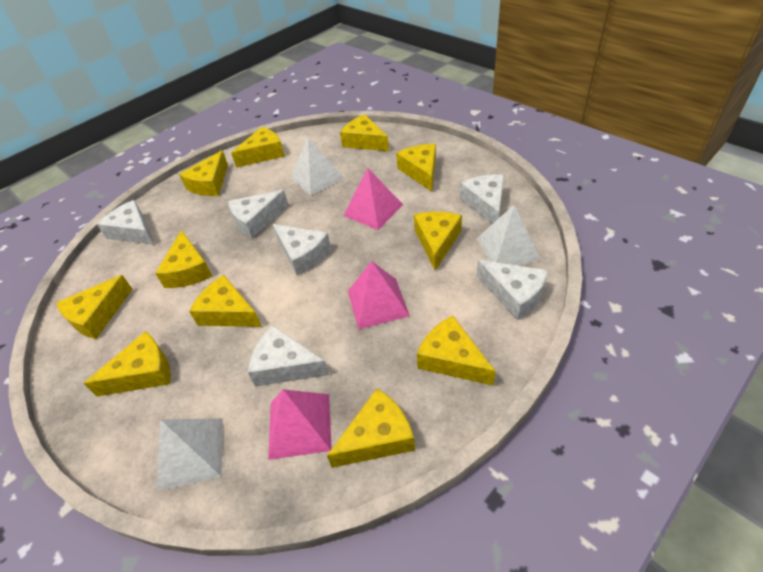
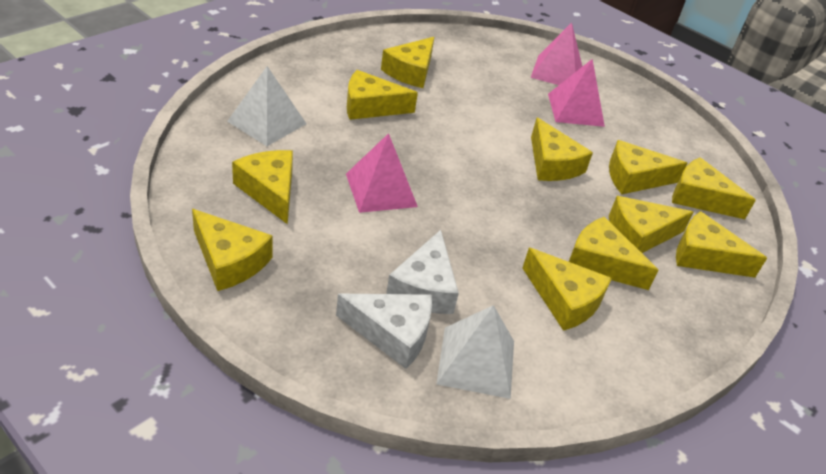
white cheese: [97,200,154,245] [228,190,288,238] [248,325,329,386] [273,224,331,276] [460,174,504,224] [477,260,548,320] = 6 -> [336,294,432,369] [386,230,459,314] = 2
white pyramid: [156,418,223,492] [290,137,344,196] [477,205,541,266] = 3 -> [227,66,306,146] [436,305,514,399] = 2

